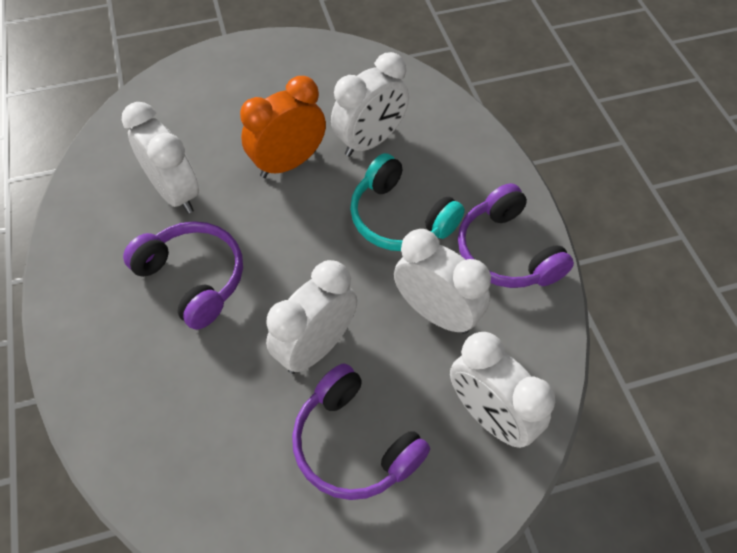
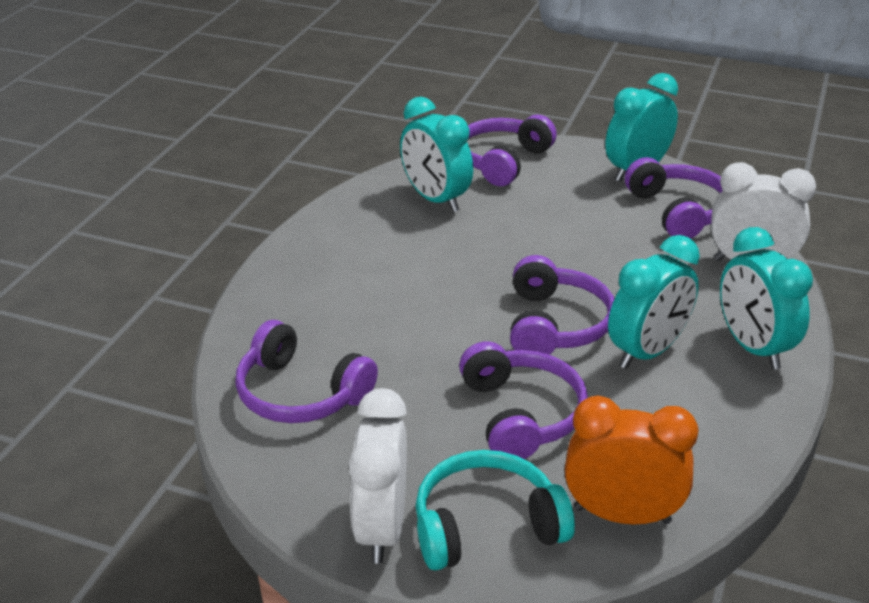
purple headphones: [123,221,243,330] [292,363,430,500] [458,183,574,288] = 3 -> [235,320,378,423] [459,341,588,459] [468,115,557,186] [510,255,614,355] [625,157,723,239] = 5
turquoise clock: none = 0 -> [400,97,473,212] [605,73,678,182] [608,235,700,369] [720,227,813,370] = 4
white clock: [122,102,199,214] [266,260,357,374] [331,52,409,157] [394,229,491,334] [450,332,555,448] = 5 -> [349,388,407,564] [711,162,816,261] = 2

